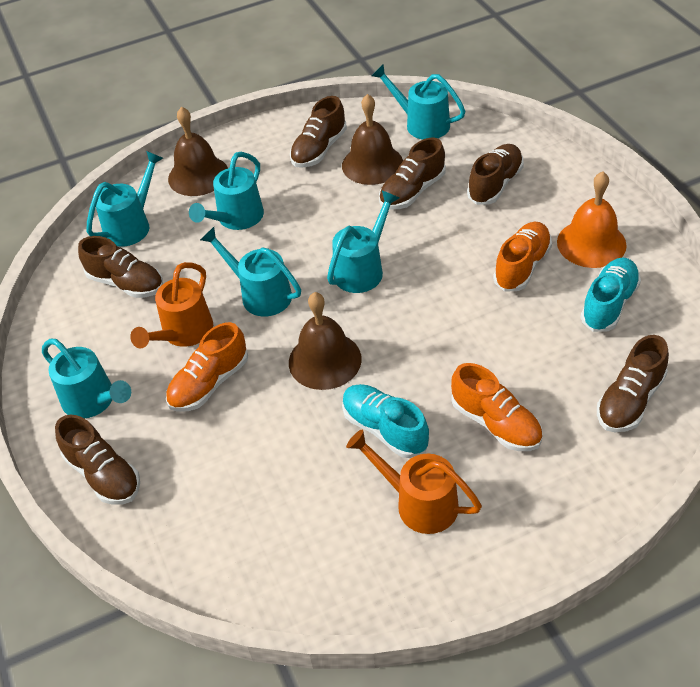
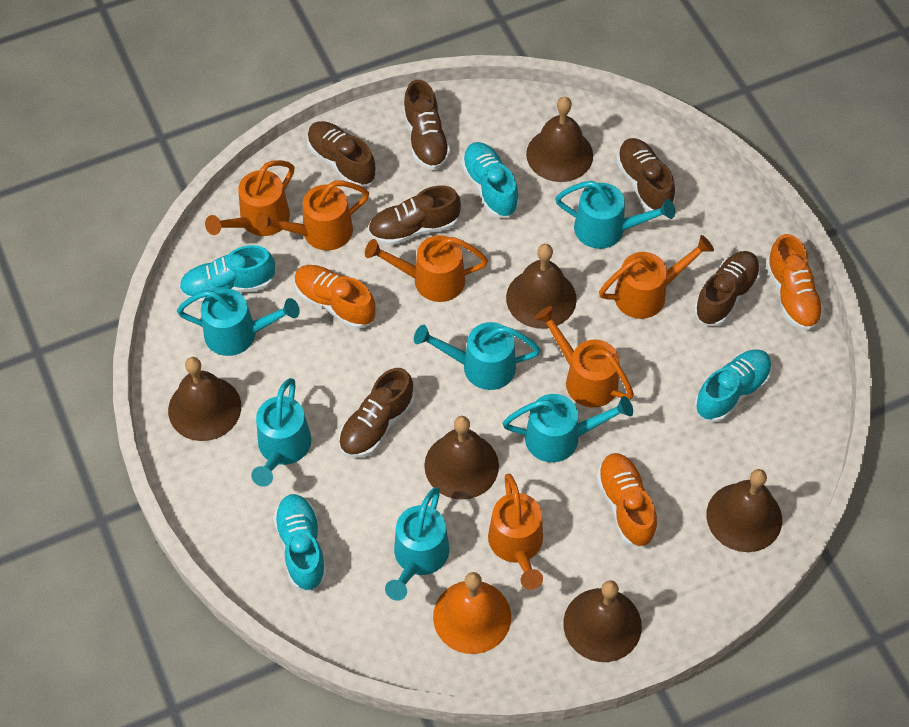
brown bell: [168,107,228,196] [289,292,362,390] [342,94,403,185] = 3 -> [168,357,241,441] [424,416,499,500] [506,244,577,329] [526,97,593,182] [563,580,642,662] [706,469,782,552] = 6
orange watering can: [130,262,213,348] [346,430,482,534] = 2 -> [205,160,295,236] [255,181,369,251] [365,235,488,302] [488,474,543,590] [535,306,634,407] [599,235,714,319] = 6
turquoise shoe: [342,384,429,458] [580,257,641,332] = 2 -> [179,245,275,304] [273,494,327,592] [461,142,520,218] [695,349,772,423] = 4

